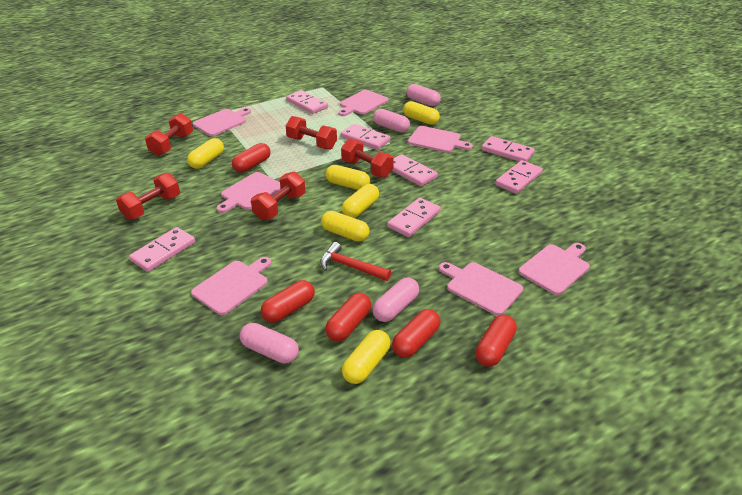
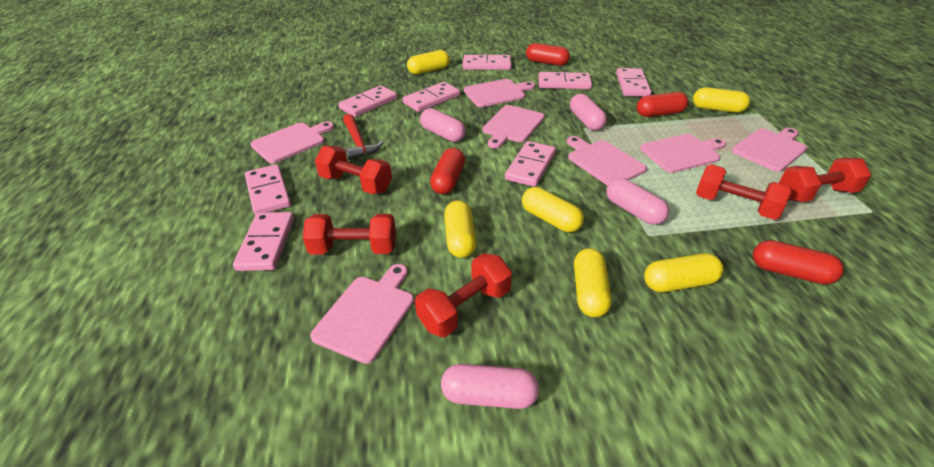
pink domino: [129,227,195,272] [286,90,328,114] [341,124,391,150] [387,198,441,237] [392,154,438,186] [482,136,535,162] [495,160,543,194] = 7 -> [233,212,294,271] [245,164,291,215] [338,85,397,117] [403,82,460,112] [463,55,511,70] [505,141,556,187] [538,72,592,89] [616,68,651,97] = 8
red capsule: [232,143,270,173] [261,280,315,323] [325,293,371,342] [392,309,440,358] [475,315,517,367] = 5 -> [430,148,465,194] [526,43,570,66] [637,92,688,117] [753,240,844,284] = 4

